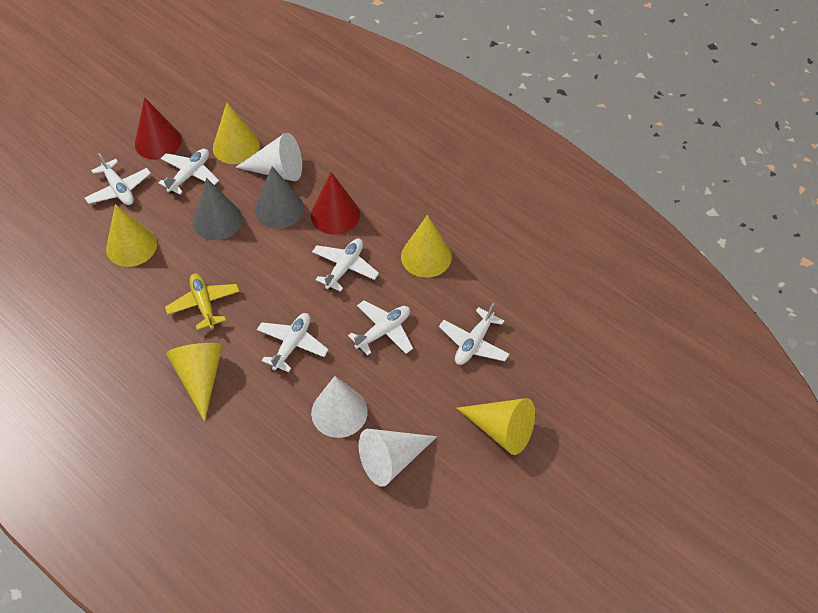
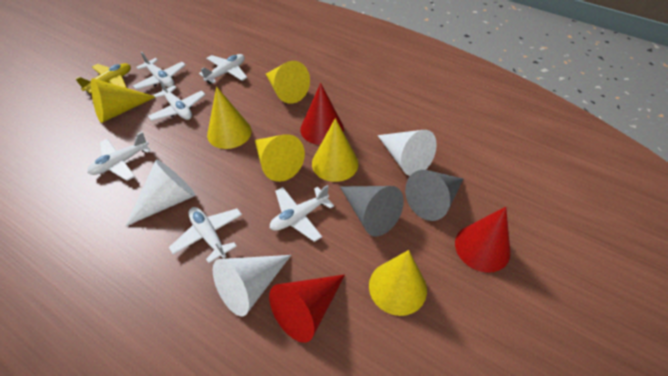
red cone: [135,97,182,160] [311,172,360,235] = 2 -> [269,275,345,343] [300,83,344,145] [455,207,511,273] = 3
yellow cone: [106,204,157,267] [166,343,222,422] [213,102,260,164] [401,215,452,278] [457,398,535,455] = 5 -> [91,78,155,123] [207,87,252,149] [255,134,305,182] [266,61,310,104] [312,118,358,182] [369,250,427,316] = 6

